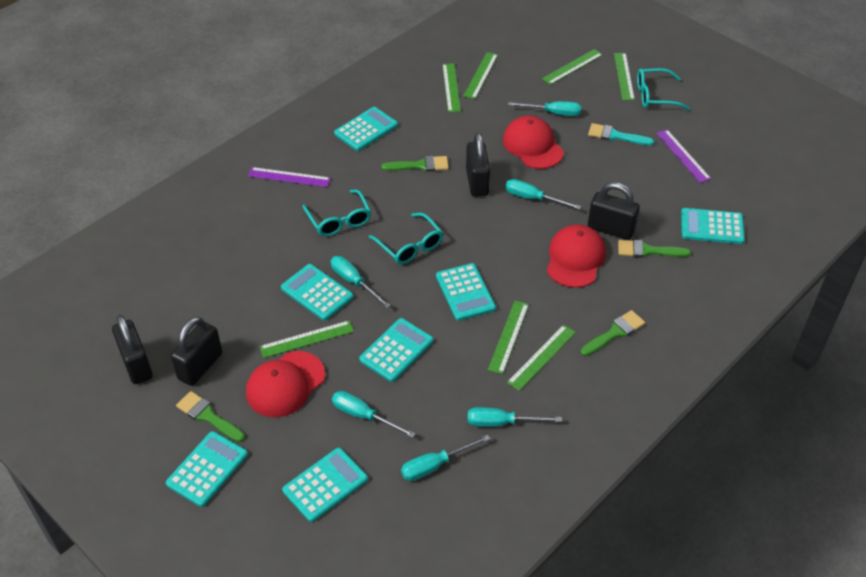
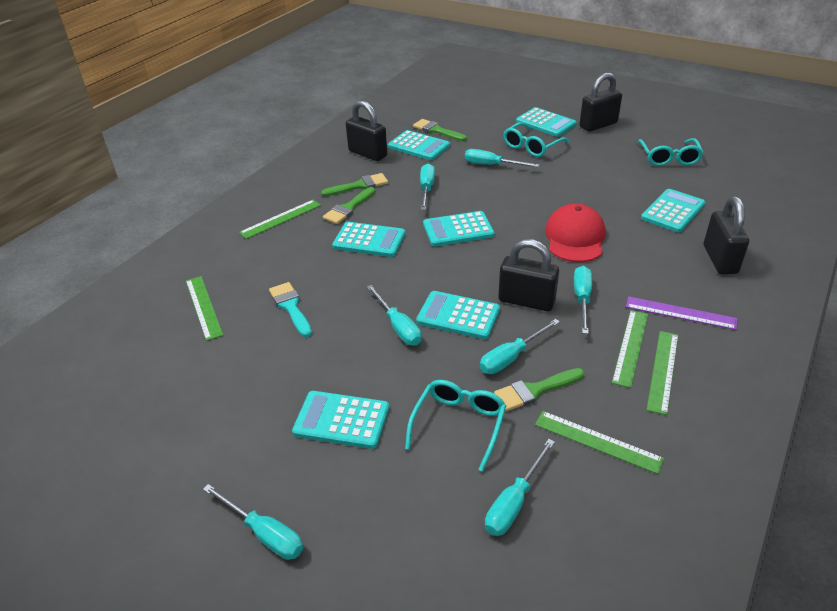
green ruler: [259,320,354,358] [442,63,461,112] [463,52,498,99] [488,301,529,374] [507,325,576,391] [542,49,603,85] [614,53,635,100] = 7 -> [186,276,223,341] [239,200,321,239] [535,411,664,474] [612,310,648,388] [647,331,678,415] = 5
purple ruler: [248,167,331,187] [656,130,711,183] = 2 -> [626,296,737,330] = 1
red cap: [246,351,325,417] [503,116,564,169] [547,224,606,288] = 3 -> [545,203,605,262] = 1
turquoise screwdriver: [331,256,391,308] [332,391,416,438] [401,435,490,481] [468,407,562,427] [505,179,581,210] [508,101,581,116] = 6 -> [203,484,303,560] [367,285,422,346] [420,163,435,210] [465,149,539,167] [480,319,560,374] [485,439,555,536] [574,266,592,334] = 7

